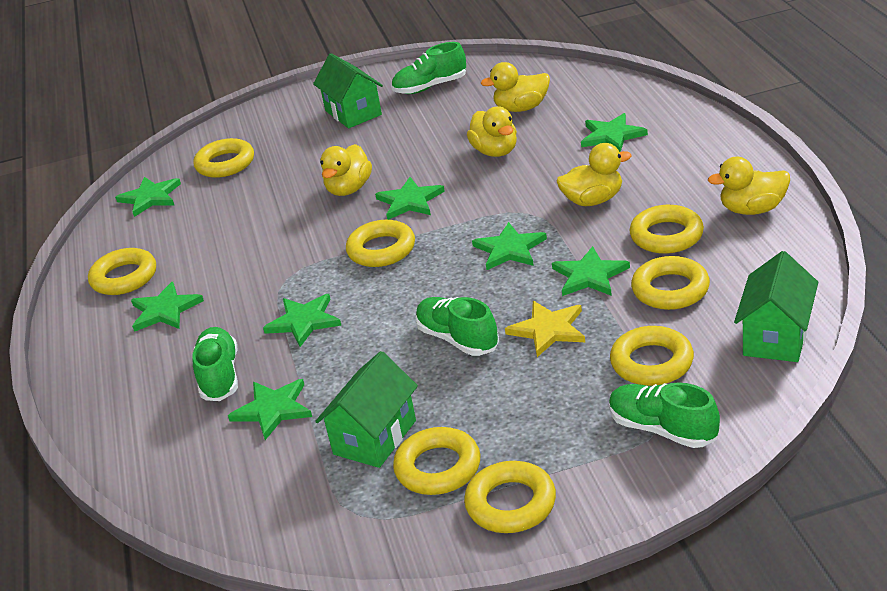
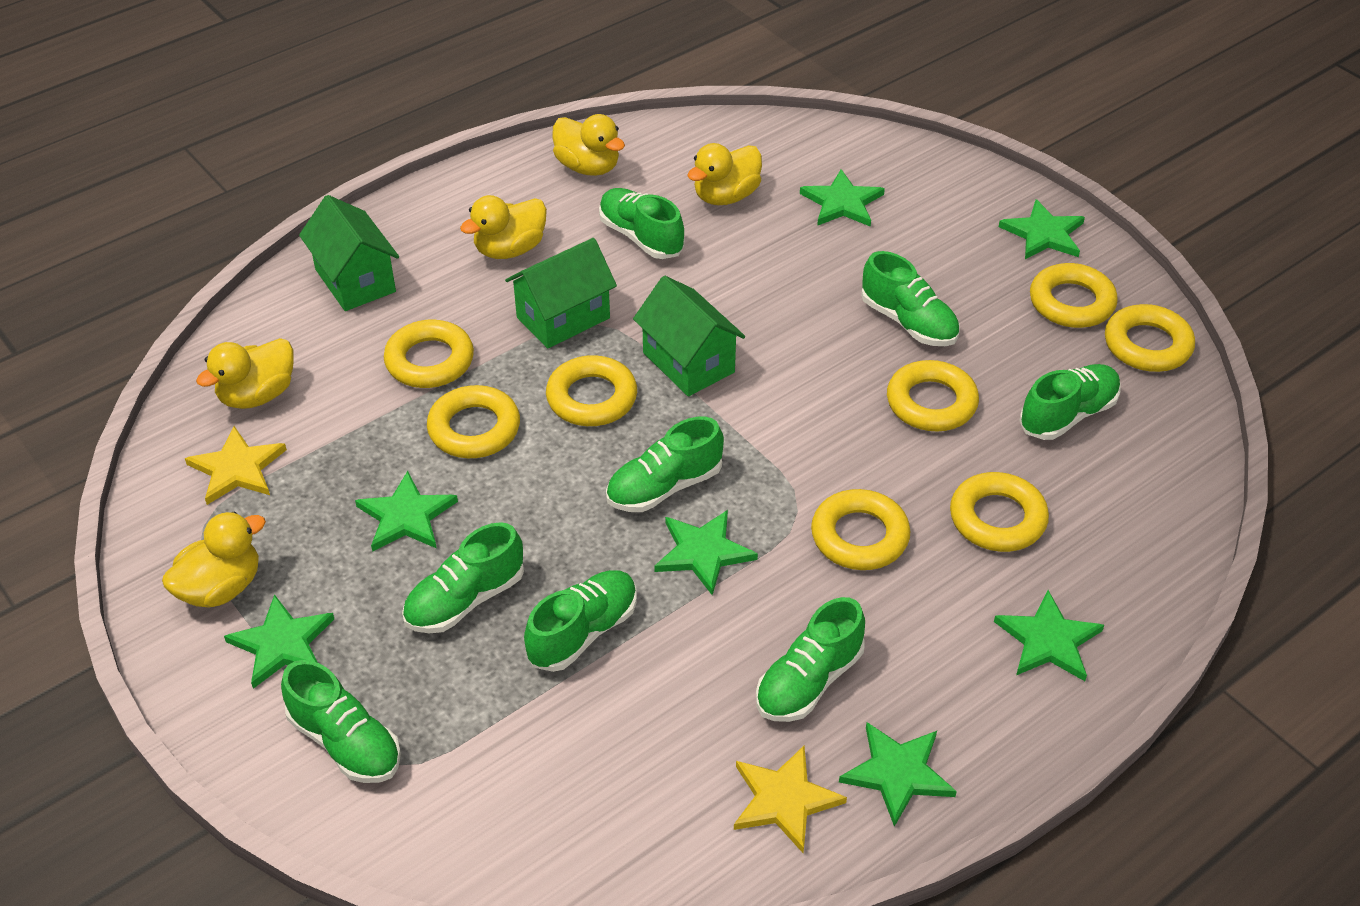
green shoe: [192,327,238,401] [391,42,466,94] [416,297,499,356] [609,383,720,448] = 4 -> [281,660,401,783] [402,522,524,633] [524,570,637,672] [599,188,685,259] [606,417,724,512] [756,597,865,722] [861,251,959,346] [1019,364,1121,440] = 8
green star: [115,177,181,217] [131,282,204,332] [228,379,312,440] [263,294,342,347] [375,177,445,220] [472,222,547,270] [552,246,630,296] [581,113,648,152] = 8 -> [224,594,334,689] [355,471,458,552] [654,510,758,595] [800,169,885,227] [839,722,957,827] [994,590,1104,681] [999,199,1085,259] = 7
yellow star: [505,301,585,357] = 1 -> [185,426,287,505] [734,746,847,853] = 2

